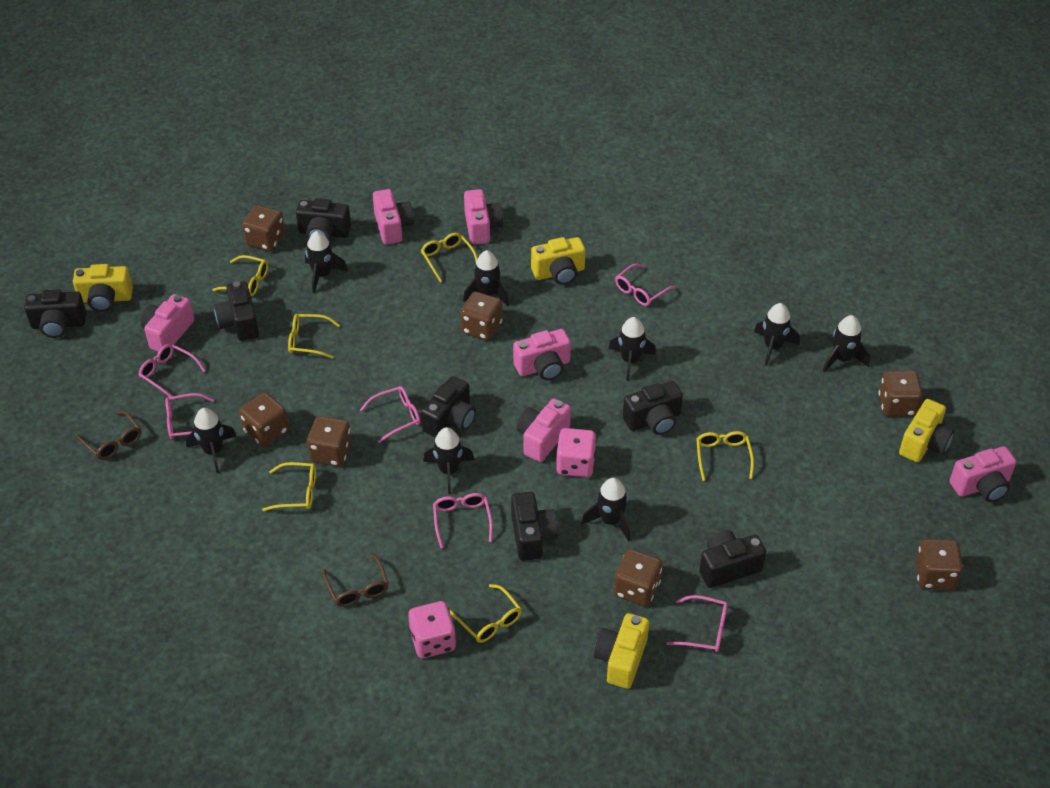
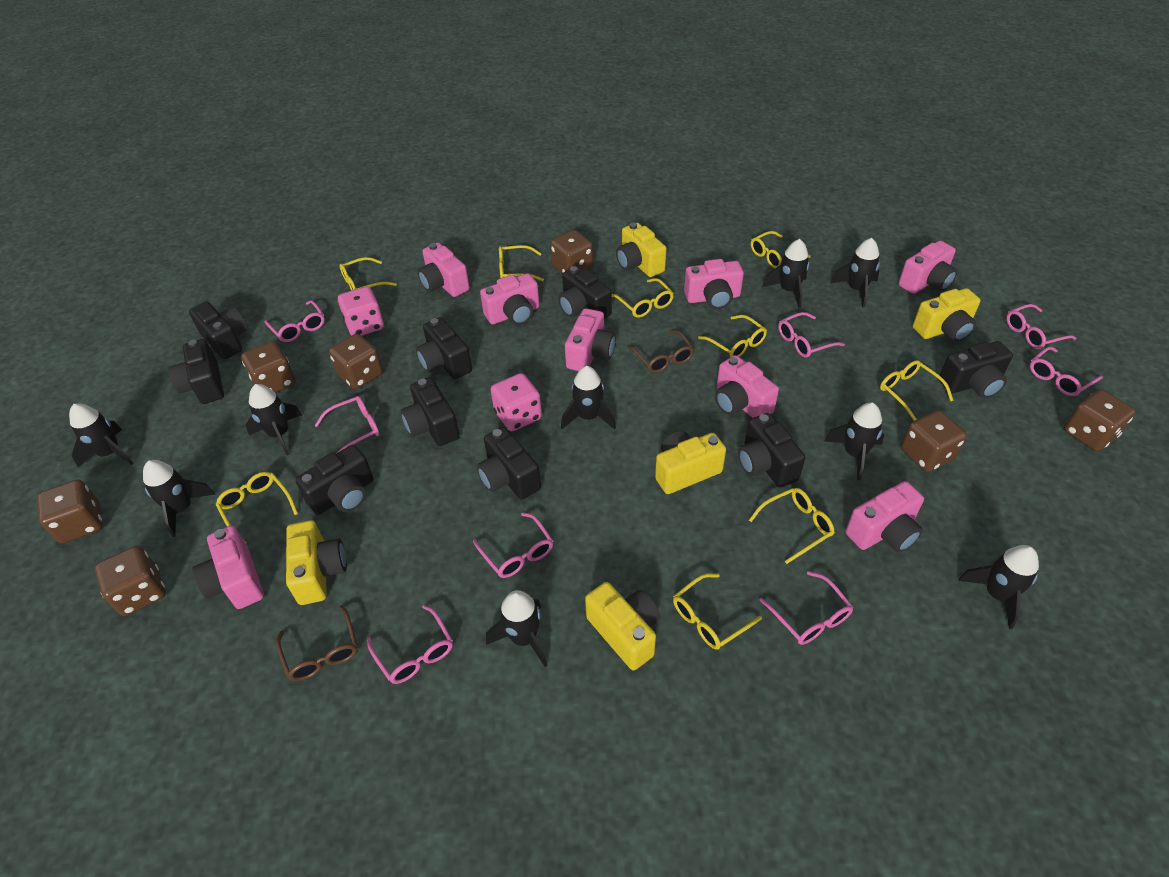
black camera: [24,289,86,338] [214,281,259,341] [296,198,351,241] [421,376,476,438] [511,492,558,561] [623,381,683,435] [699,530,766,588] = 7 -> [168,339,224,404] [189,301,248,359] [296,445,373,515] [401,377,460,446] [416,317,472,379] [477,427,541,500] [558,266,612,319] [738,413,805,487] [938,341,1013,398] = 9
black rocket: [186,408,237,473] [305,231,348,293] [423,427,474,494] [463,250,509,306] [581,478,630,541] [609,317,656,381] [754,303,800,366] [823,315,870,372] = 8 -> [69,404,133,467] [143,460,215,537] [246,384,302,455] [486,590,548,667] [561,366,616,430] [762,239,809,308] [824,402,884,480] [830,238,880,308] [958,545,1039,629] = 9
pink camera: [141,294,194,352] [373,189,414,244] [464,189,503,244] [513,329,571,380] [517,399,571,462] [950,446,1016,502] = 6 -> [192,526,264,609] [418,243,470,297] [480,273,540,325] [565,308,616,371] [684,259,744,309] [715,355,779,418] [845,481,924,552] [898,241,958,294] = 8
pink glasses: [139,344,206,400] [165,393,214,440] [360,386,420,443] [433,493,493,548] [615,264,676,306] [667,595,728,652] = 6 -> [264,300,325,342] [315,396,380,453] [367,605,453,684] [473,512,553,578] [759,571,854,645] [778,312,845,358] [1006,304,1076,349] [1030,347,1103,396] = 8
yellow camera: [73,264,133,312] [531,237,586,285] [594,613,649,689] [899,399,954,462] = 4 -> [286,520,347,605] [585,582,660,670] [616,223,667,277] [655,431,726,494] [913,288,981,342] = 5
yellow glasses: [212,255,268,296] [262,462,316,511] [288,314,340,359] [421,233,478,282] [450,584,522,643] [696,431,754,481] = 6 -> [215,472,298,543] [339,257,397,291] [499,245,544,281] [612,278,674,318] [673,573,762,650] [698,315,767,357] [749,488,835,564] [751,231,811,269] [880,360,954,421] = 9

